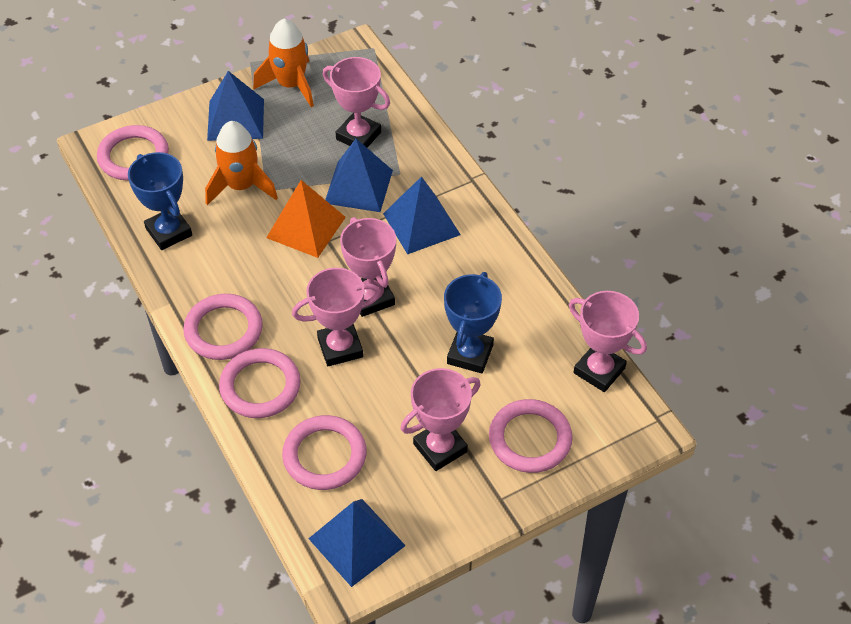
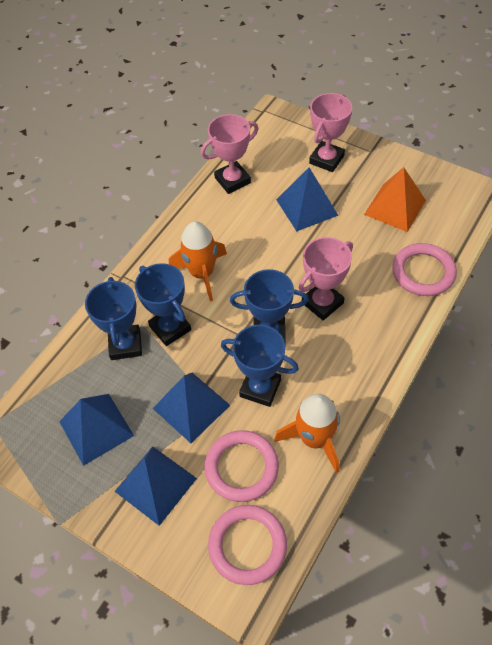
blue trophy: [128,152,192,250] [444,272,502,373] = 2 -> [85,277,142,360] [135,263,191,346] [221,325,299,407] [230,269,308,346] = 4
pink ring: [97,125,169,181] [183,294,263,360] [219,348,301,418] [282,415,367,490] [489,399,573,473] = 5 -> [204,430,279,502] [208,505,287,585] [392,243,457,296] = 3
pink trophy: [292,268,381,366] [323,57,390,148] [340,217,396,317] [401,368,480,471] [569,291,647,392] = 5 -> [201,114,258,194] [299,237,353,320] [309,93,352,172] = 3

